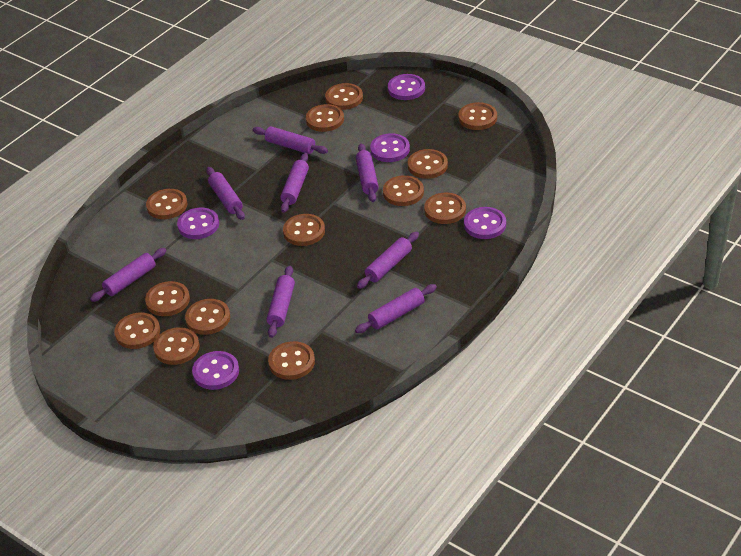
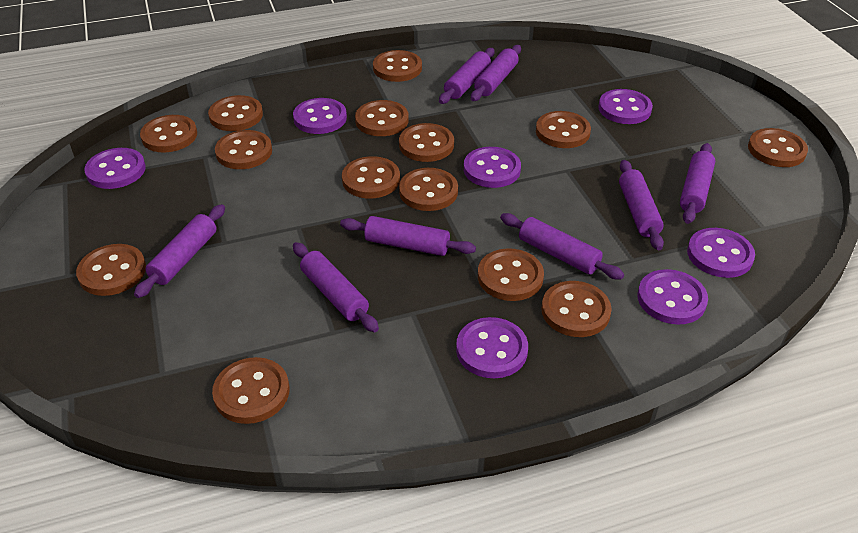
brown button: [114,313,160,349] [145,281,190,316] [146,189,187,219] [153,327,200,365] [185,299,230,335] [268,341,315,380] [283,214,325,246] [306,104,344,132] [325,83,363,110] [383,175,424,206] [408,149,448,179] [424,192,466,224] [459,102,497,130] = 13 -> [76,244,146,296] [140,115,197,152] [208,95,263,131] [212,357,289,424] [215,130,272,169] [342,156,400,198] [355,100,409,136] [373,50,422,82] [399,123,454,162] [399,168,458,211] [478,248,544,301] [536,111,591,148] [541,281,612,337] [748,128,808,167] = 14
purple button: [177,208,219,239] [192,351,239,390] [370,133,410,162] [388,74,425,100] [464,207,506,239] = 5 -> [84,148,146,189] [293,98,347,134] [456,317,528,378] [464,147,521,188] [598,89,653,124] [637,269,708,325] [687,228,755,278] = 7

